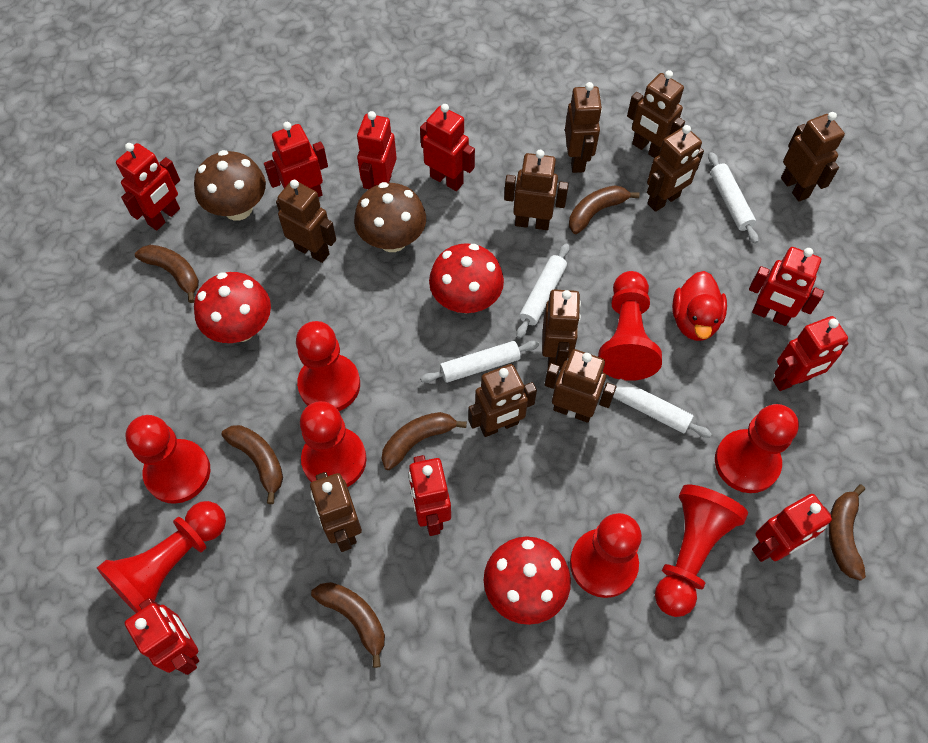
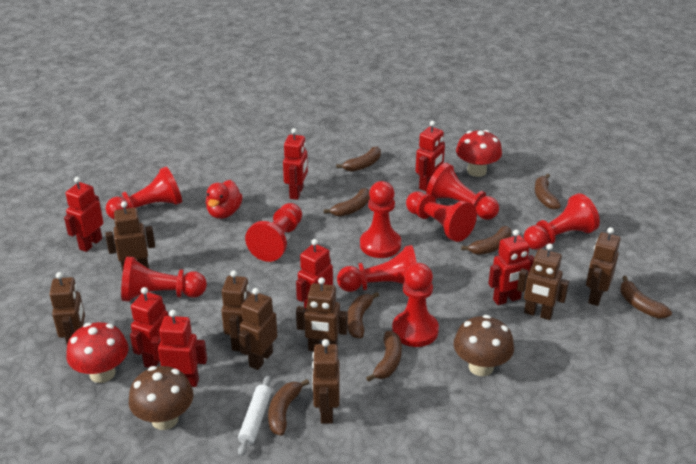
brown banana: [135,245,199,303] [222,425,283,504] [311,582,385,668] [382,412,467,470] [569,185,640,234] [828,484,866,581] = 6 -> [268,379,309,436] [324,188,370,217] [336,147,381,172] [348,292,379,338] [366,331,402,382] [461,226,512,255] [535,174,561,210] [620,276,672,318] = 8
brown robot: [276,180,336,263] [310,472,362,552] [468,364,537,437] [504,150,569,230] [542,289,581,370] [545,349,616,423] [565,82,602,173] [627,70,685,158] [647,125,704,212] [781,112,845,202] = 10 -> [49,272,85,344] [105,201,155,271] [221,270,251,351] [239,288,277,370] [296,277,348,351] [312,339,340,424] [517,243,569,320] [586,227,621,306] = 8
red mushroom: [194,272,271,343] [429,243,504,314] [484,536,571,625] = 3 -> [66,322,129,383] [456,130,502,177] = 2
red pawn: [97,501,226,613] [126,415,210,504] [296,321,360,411] [300,401,366,487] [570,513,642,598] [598,271,662,381] [655,485,748,617] [715,404,799,493] = 8 -> [106,167,182,219] [121,256,207,302] [245,203,302,262] [337,245,417,292] [360,181,401,258] [392,263,439,347] [406,191,477,242] [426,162,499,220] [523,193,600,250] = 9
red robot: [116,143,180,230] [125,598,199,675] [264,122,328,197] [357,111,397,189] [408,455,451,536] [420,104,475,191] [749,247,824,326] [752,494,832,562] [773,316,849,391] = 9 -> [64,177,104,252] [130,287,168,368] [151,310,207,387] [283,128,308,200] [296,239,333,309] [416,121,445,191] [488,230,535,305] = 7
white rolling pin: [420,341,539,383] [516,244,569,339] [604,378,712,438] [708,152,759,244] = 4 -> [238,375,271,457] = 1

